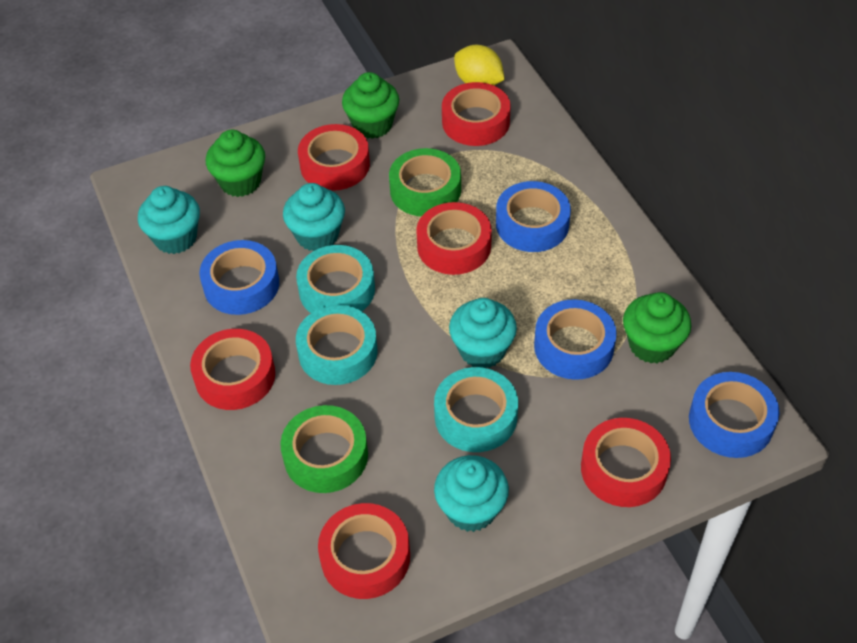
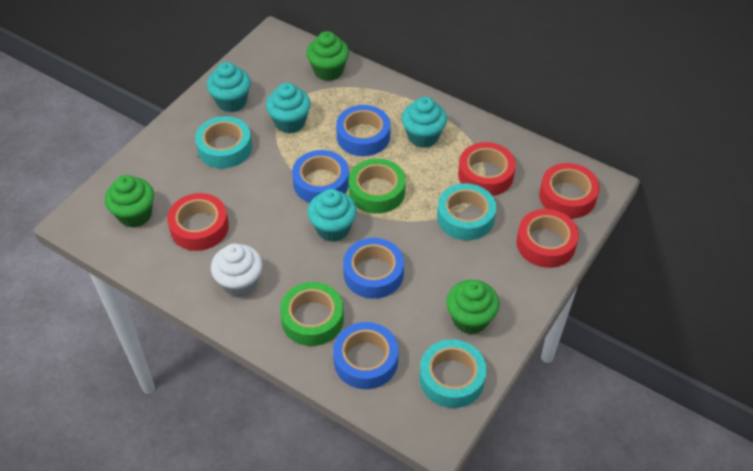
red tape: [190,329,275,410] [298,124,370,191] [318,503,410,599] [416,202,492,275] [442,82,511,146] [581,418,671,507] = 6 -> [167,193,229,251] [458,142,516,196] [516,209,579,268] [539,163,600,219] = 4
white cupcake: none = 0 -> [211,243,263,297] = 1
yellow lemon: [454,45,505,85] = 1 -> none = 0

